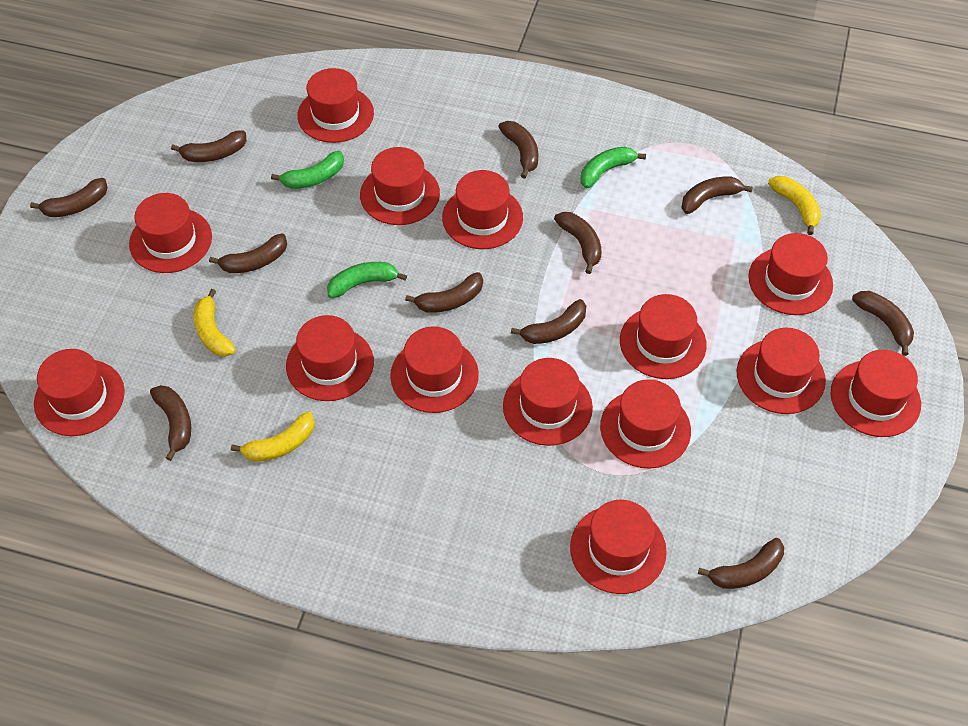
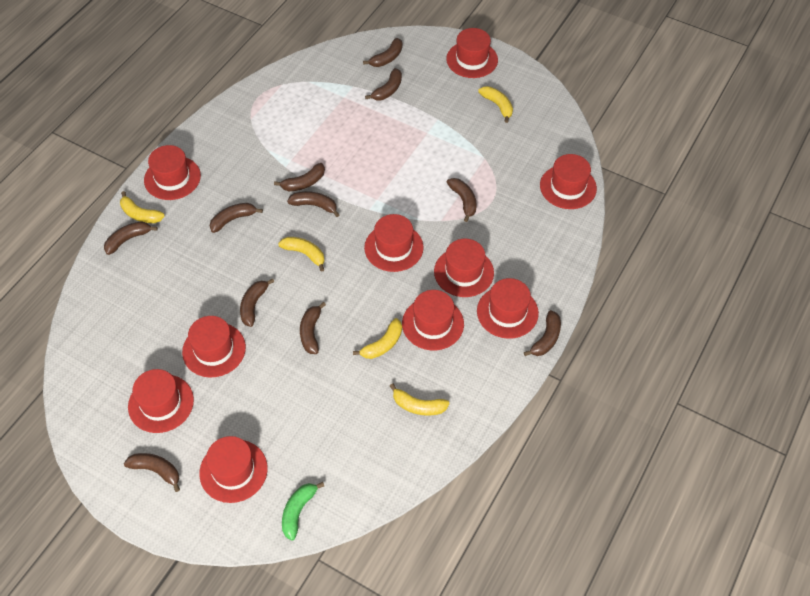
green banana: [271,151,344,189] [327,262,407,298] [581,147,646,188] = 3 -> [282,482,324,541] = 1
red hat: [34,349,125,436] [129,193,212,273] [286,315,374,401] [297,68,374,143] [360,147,440,225] [390,326,479,413] [442,170,523,249] [503,358,593,446] [570,500,667,594] [600,379,691,469] [620,294,707,379] [737,328,826,414] [748,233,833,315] [831,350,921,437] = 14 -> [128,369,194,433] [144,145,201,200] [182,316,246,378] [199,436,268,503] [364,214,424,272] [402,290,464,350] [434,239,494,297] [446,28,498,78] [477,278,539,339] [540,154,597,209] = 10
yellow banana: [194,289,236,357] [231,412,315,462] [768,176,821,235] = 3 -> [120,191,165,223] [278,237,325,272] [353,318,402,359] [390,383,450,416] [478,86,513,123] = 5

